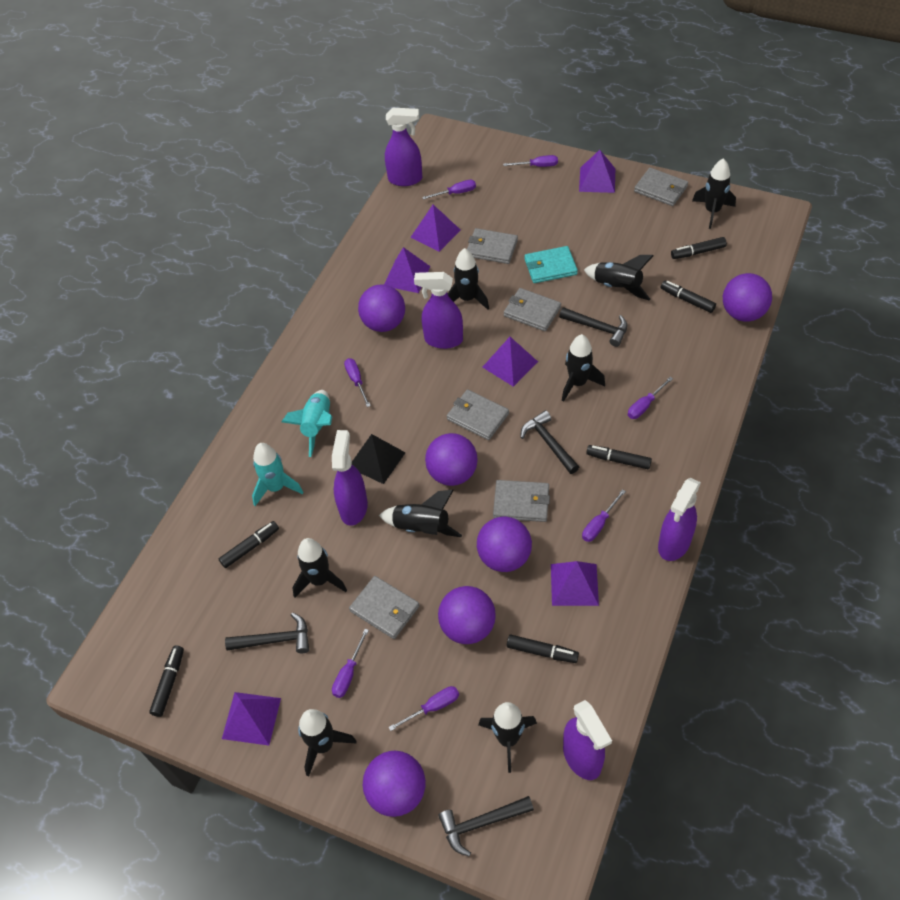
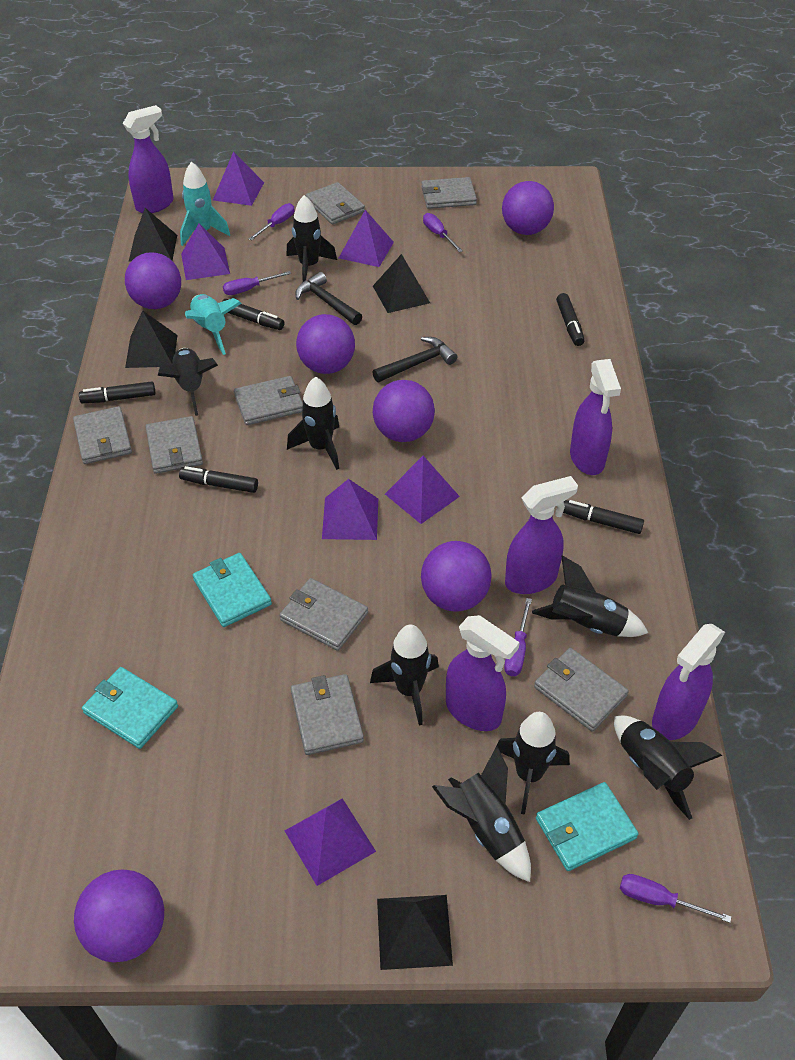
black hammer: [225,613,309,653] [438,796,534,856] [521,410,579,474] [559,307,628,347] = 4 -> [295,272,362,325] [373,337,457,382] = 2
black marker: [149,645,184,717] [219,521,279,568] [507,635,579,663] [586,445,652,469] [661,281,716,313] [671,237,727,259] = 6 -> [79,381,155,403] [179,466,258,493] [222,299,285,330] [556,293,585,346] [563,500,644,534] = 5
black pyramid: [352,434,406,484] = 1 -> [125,311,178,368] [129,208,177,262] [373,254,430,313] [377,895,453,970] = 4
grey wallet: [349,576,419,639] [447,389,509,440] [467,228,518,264] [493,480,550,522] [504,288,561,331] [634,168,688,206] = 6 -> [73,406,132,464] [145,416,203,474] [234,376,303,425] [279,578,368,651] [291,674,364,755] [306,182,365,224] [421,177,477,209] [534,648,629,732] = 8
purple screwdriver: [332,629,369,698] [344,358,371,407] [389,686,459,731] [422,180,476,200] [503,155,558,167] [582,489,626,542] [628,377,673,419] = 7 -> [223,271,291,295] [249,203,294,241] [423,213,463,252] [504,598,532,676] [620,874,731,923] = 5
turquoise wallet: [524,246,578,283] = 1 -> [82,667,178,749] [193,553,272,627] [536,782,638,871] = 3

